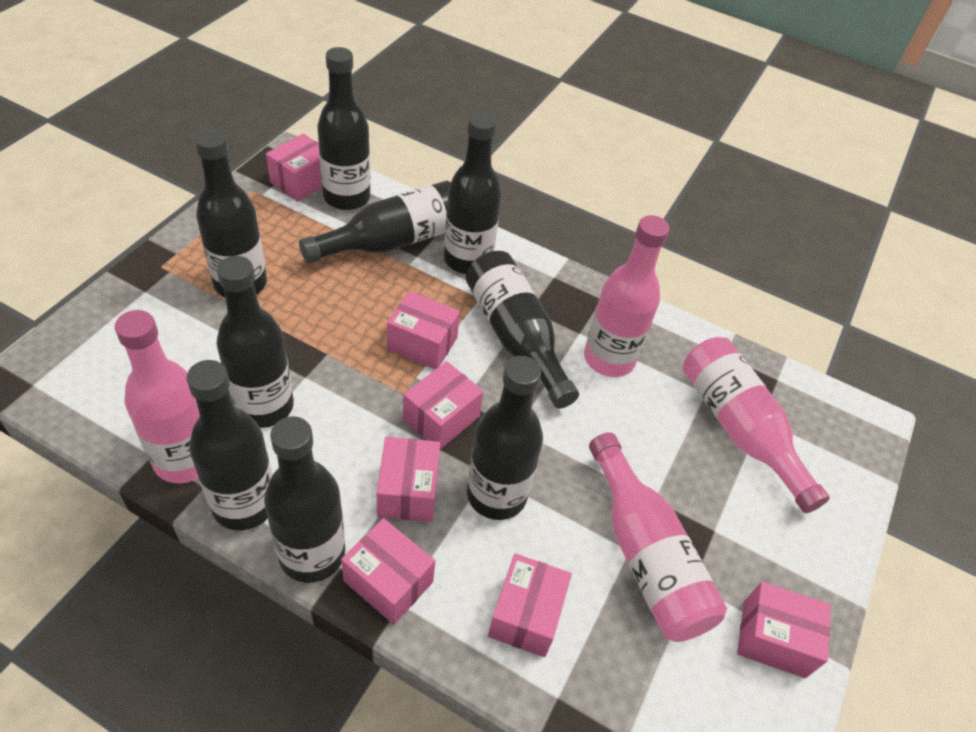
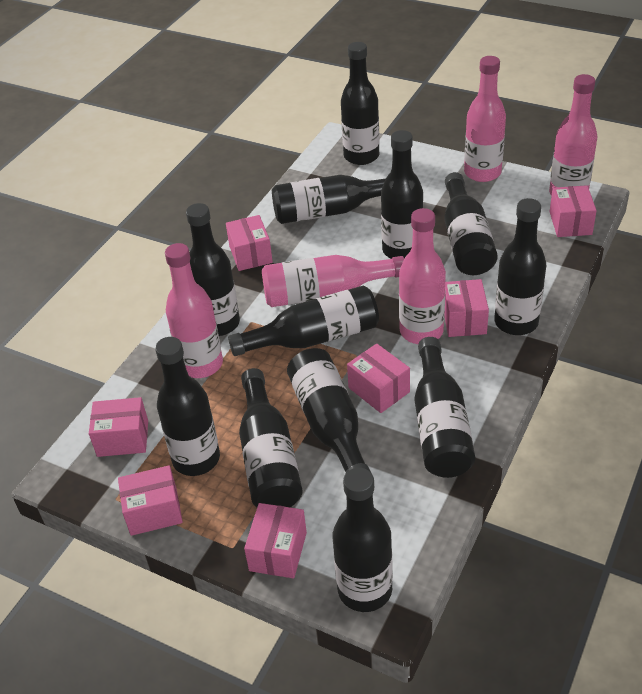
black bottle: [186,360,273,530] [195,129,267,297] [216,256,294,428] [264,416,345,583] [299,181,451,264] [317,47,371,210] [444,112,502,274] [466,251,579,408] [467,356,543,520] = 9 -> [155,337,220,476] [186,203,240,336] [228,286,379,356] [239,368,303,507] [272,175,386,224] [287,348,371,474] [333,468,393,612] [341,42,379,165] [381,130,423,259] [415,337,475,478] [444,172,498,275] [494,198,546,335] = 12
pink bottle: [115,310,200,483] [584,215,670,377] [589,432,727,642] [683,337,830,513] = 4 -> [165,243,223,378] [262,255,404,307] [399,208,446,344] [464,56,506,182] [549,74,597,196] = 5

